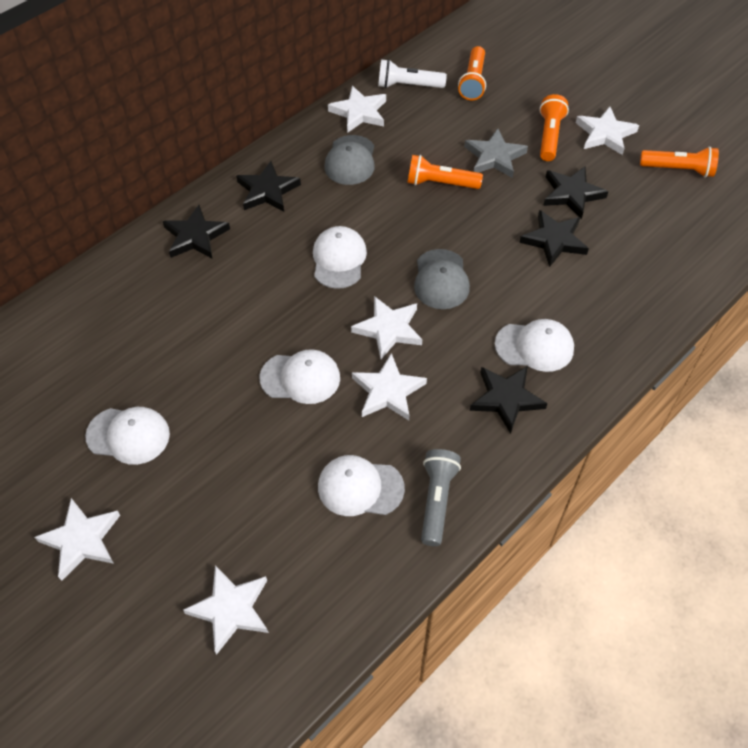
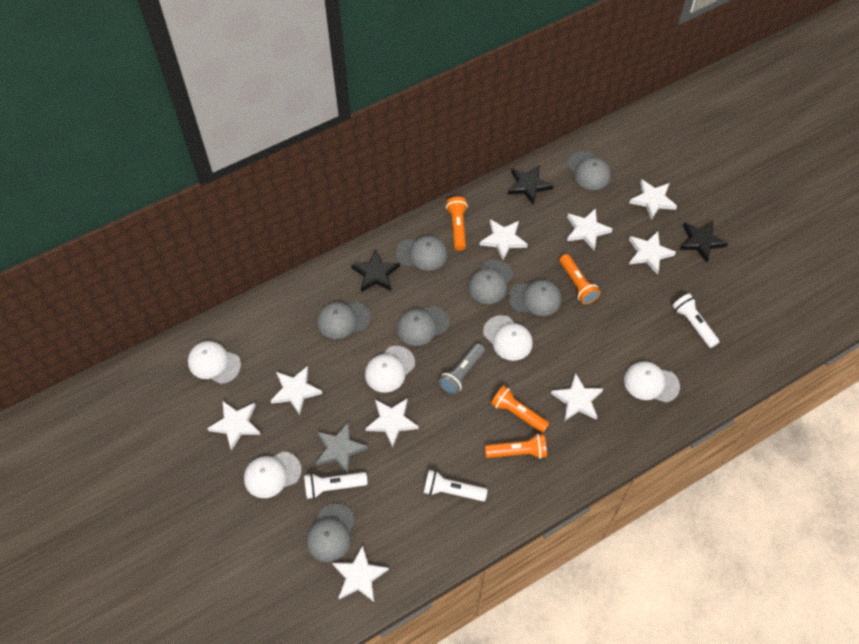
black star: [163,205,230,258] [236,161,301,212] [470,366,548,434] [519,210,589,267] [543,166,608,219] = 5 -> [351,250,400,292] [508,166,553,205] [680,221,728,263] = 3
grey cap: [324,135,374,185] [414,249,470,309] = 2 -> [307,503,355,562] [317,302,371,339] [396,236,447,271] [397,306,449,346] [468,260,513,304] [508,280,561,316] [567,151,611,190] = 7
white flashlight: [378,59,447,88] = 1 -> [304,472,368,499] [424,470,488,501] [672,293,720,348] = 3
white star: [34,498,120,581] [183,565,269,655] [328,86,386,133] [351,296,422,359] [352,353,427,420] [576,106,639,155] = 6 -> [207,401,261,451] [270,366,323,415] [332,545,389,602] [365,399,419,448] [480,219,528,260] [551,373,604,421] [567,208,613,250] [629,179,677,220] [629,231,676,275] = 9

